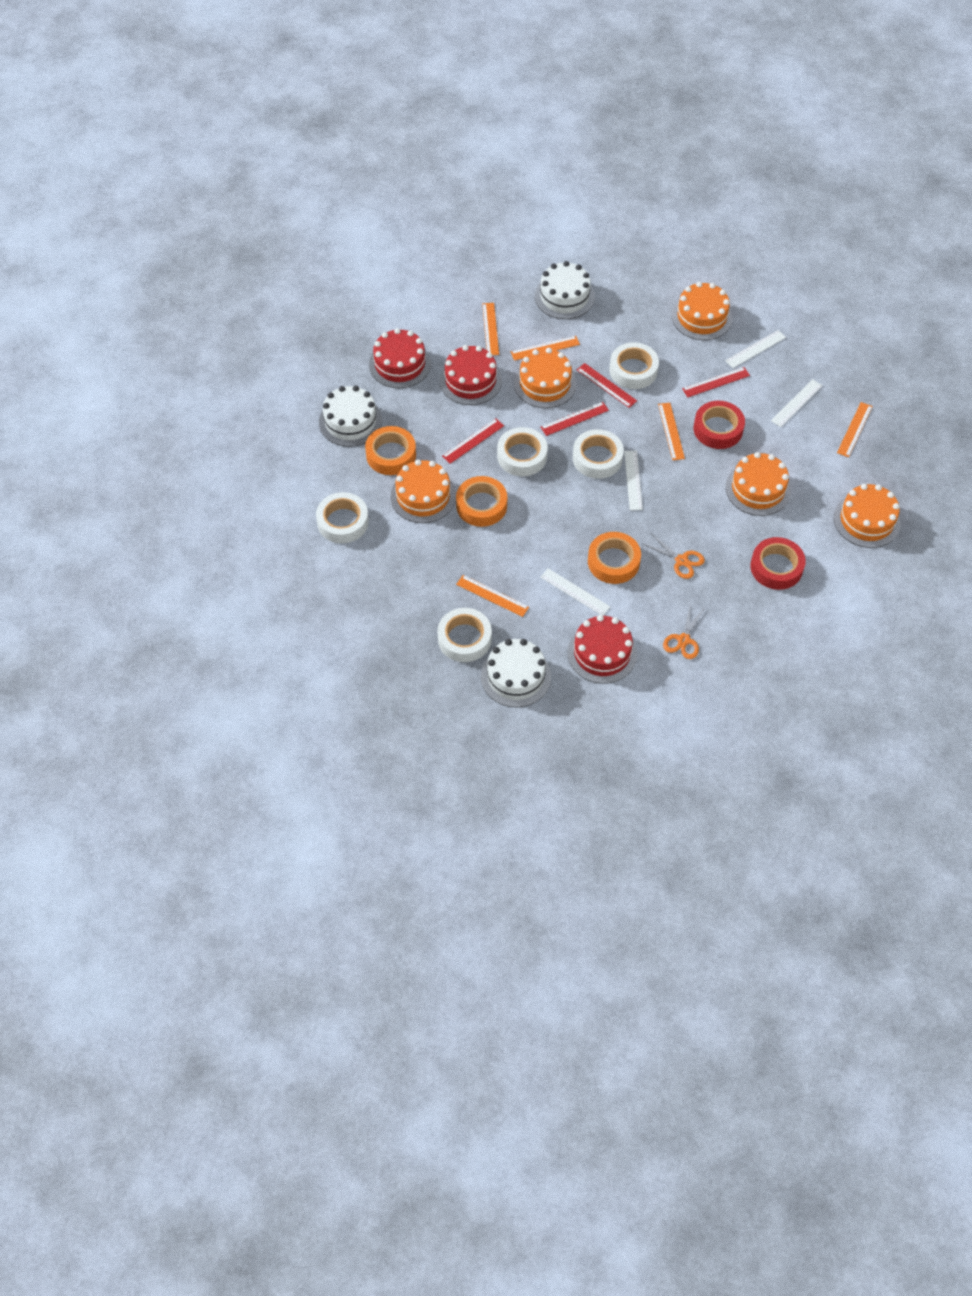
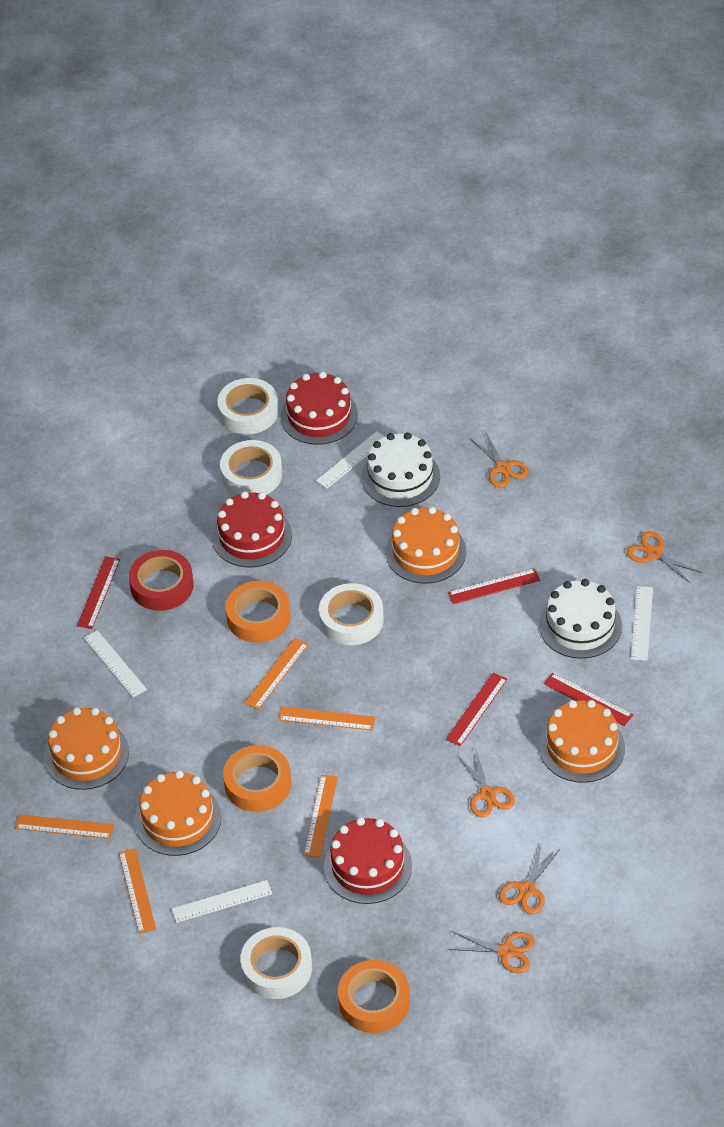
orange cake: [391,459,456,523] [514,348,577,408] [672,282,733,340] [726,452,791,516] [834,484,901,548] = 5 -> [44,707,129,790] [134,770,221,856] [386,507,466,584] [539,700,625,783] = 4
orange scissors: [643,533,705,579] [663,606,705,659] = 2 -> [448,931,535,973] [458,750,515,817] [471,431,529,488] [499,842,560,914] [626,532,702,584] = 5
red tape: [694,401,745,449] [750,537,806,590] = 2 -> [129,550,194,611] = 1
white cake: [319,386,382,447] [481,639,551,707] [535,261,595,319] = 3 -> [361,432,440,507] [539,579,622,659] = 2
white tape: [316,492,369,543] [437,608,492,662] [497,427,548,476] [573,429,624,479] [609,342,659,389] = 5 -> [217,378,279,434] [220,440,282,495] [240,927,312,999] [319,583,384,645] = 4

